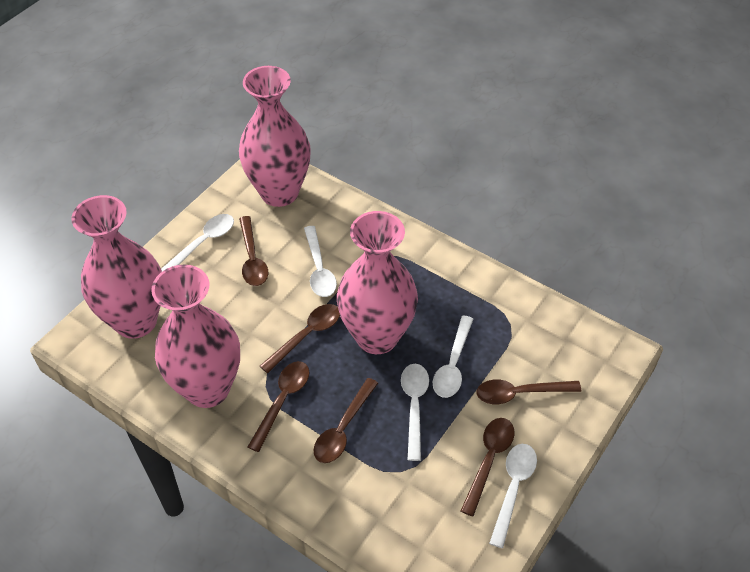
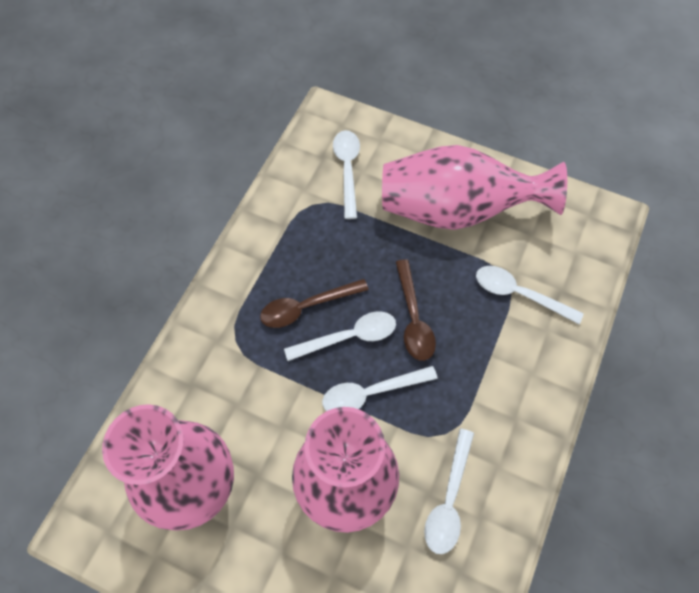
brown spoon: [239,216,268,286] [248,361,310,452] [260,304,340,373] [314,378,378,463] [461,418,514,517] [476,379,581,404] = 6 -> [260,279,369,328] [396,259,436,361] = 2
pink vase: [71,195,162,339] [151,264,240,408] [239,66,311,207] [337,211,418,354] = 4 -> [102,404,234,530] [292,407,399,533] [382,145,567,230] = 3

